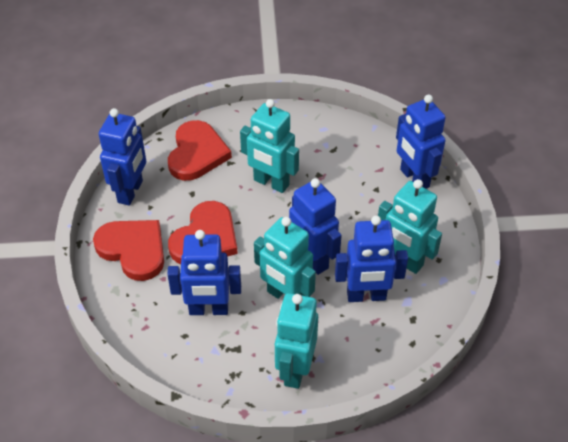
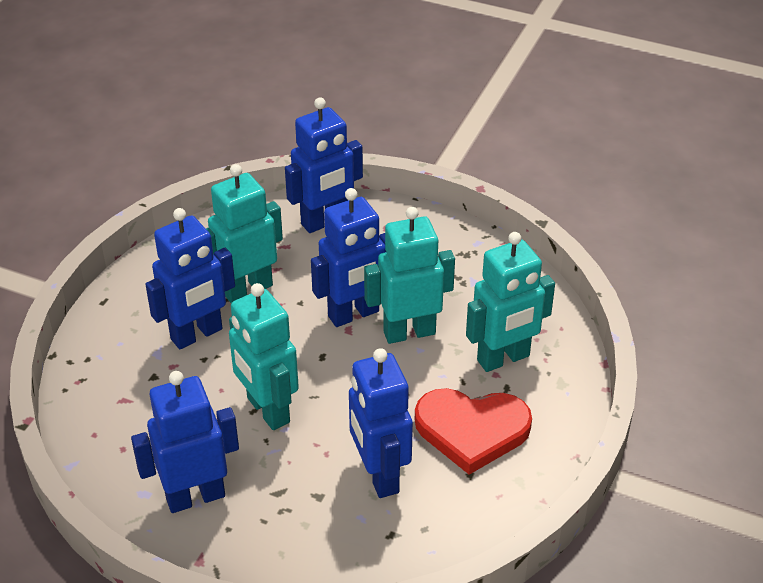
red heart: [93,220,164,281] [168,120,232,181] [168,201,238,264] = 3 -> [415,388,532,475] = 1

